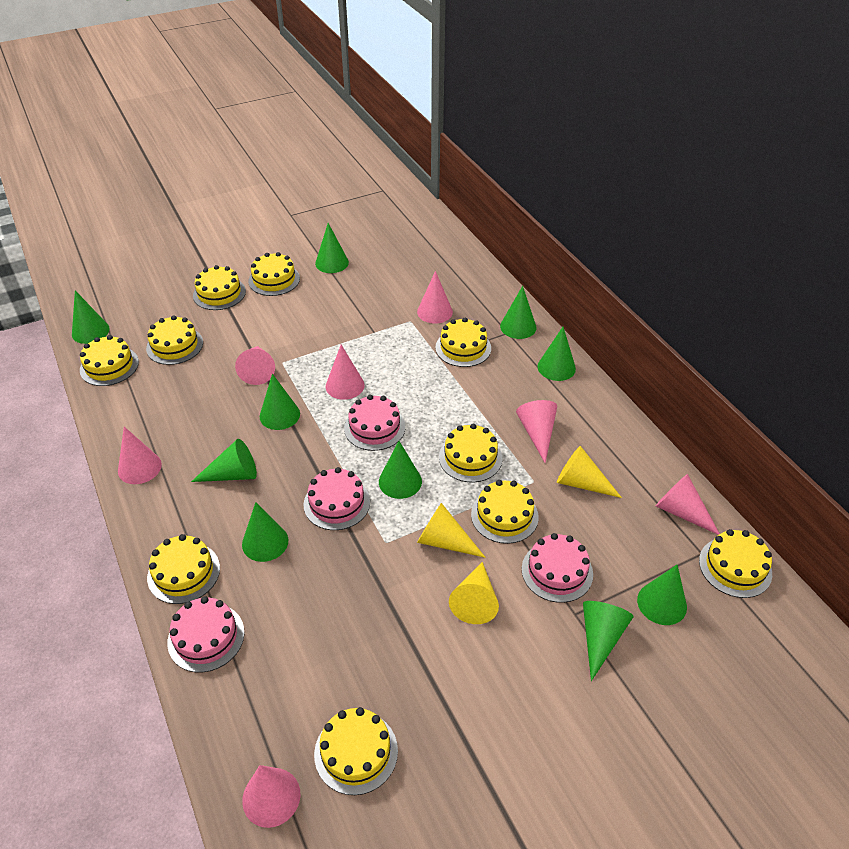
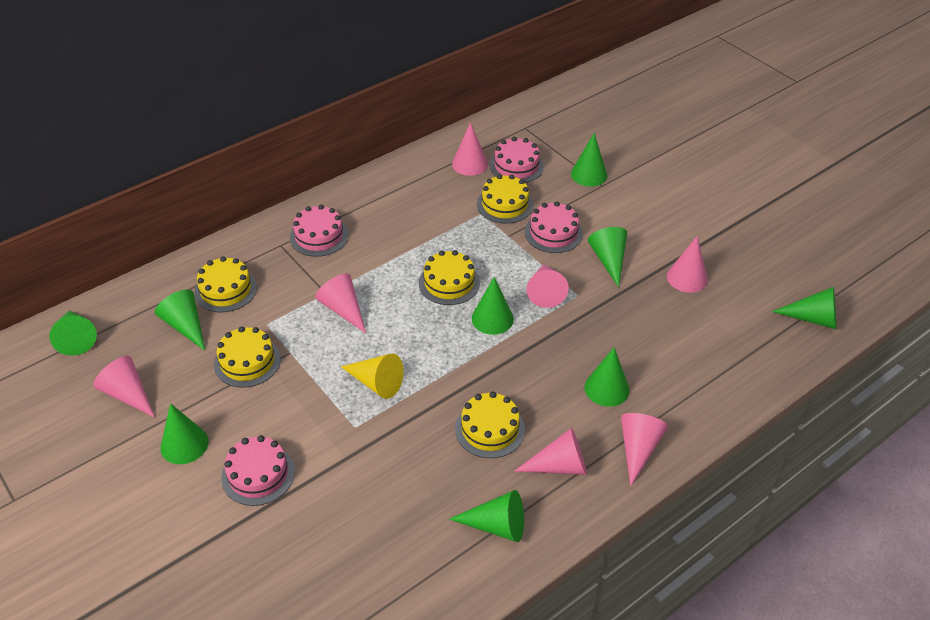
green cone: [72,290,110,344] [191,439,257,482] [242,502,288,562] [260,374,300,430] [315,223,349,273] [379,441,422,499] [500,286,537,339] [538,327,576,381] [583,601,634,681] [637,565,687,625] = 10 -> [49,310,97,356] [155,290,205,351] [160,403,209,464] [449,490,524,542] [472,277,514,335] [571,133,607,187] [584,347,630,407] [588,227,627,288] [772,287,836,329] = 9
yellow cake: [80,335,139,386] [146,315,203,365] [147,534,220,604] [193,265,246,310] [248,252,300,296] [314,707,398,795] [436,318,491,367] [439,424,502,482] [471,480,539,544] [699,529,772,598] = 10 -> [194,256,257,313] [214,326,281,388] [419,250,480,305] [455,392,525,458] [477,174,533,224] = 5
yellow cone: [417,503,486,558] [449,562,499,624] [557,446,622,498] = 3 -> [341,354,404,399] = 1

